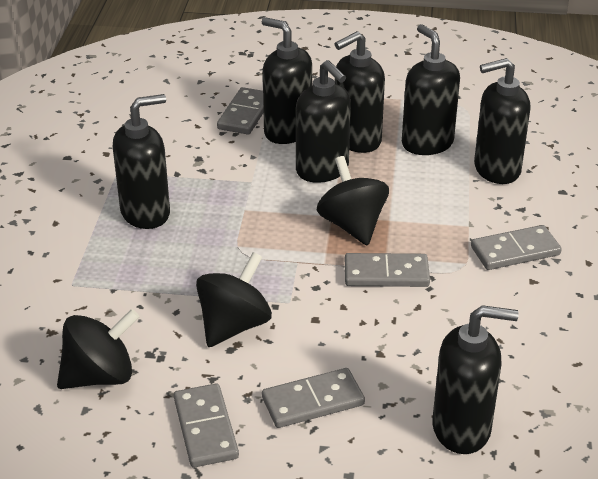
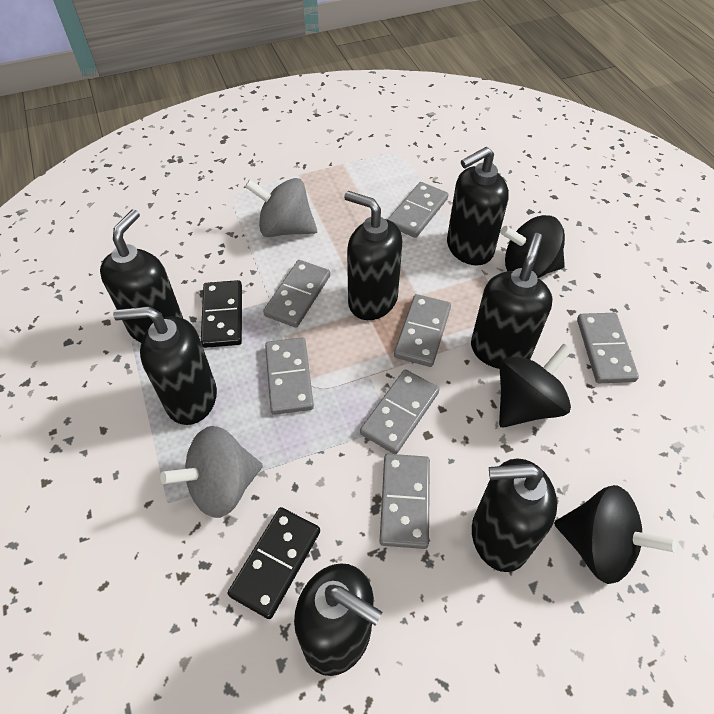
black domino: none = 0 -> [201,280,242,348] [228,507,320,619] = 2
grey domino: [174,383,239,467] [217,87,264,135] [262,368,365,428] [345,253,430,287] [471,225,562,270] = 5 -> [263,260,330,328] [265,337,314,415] [360,369,439,454] [379,454,430,549] [388,182,449,238] [394,294,451,367] [577,313,639,383] = 7
grey spinning top: none = 0 -> [160,426,263,518] [245,178,317,237] = 2

